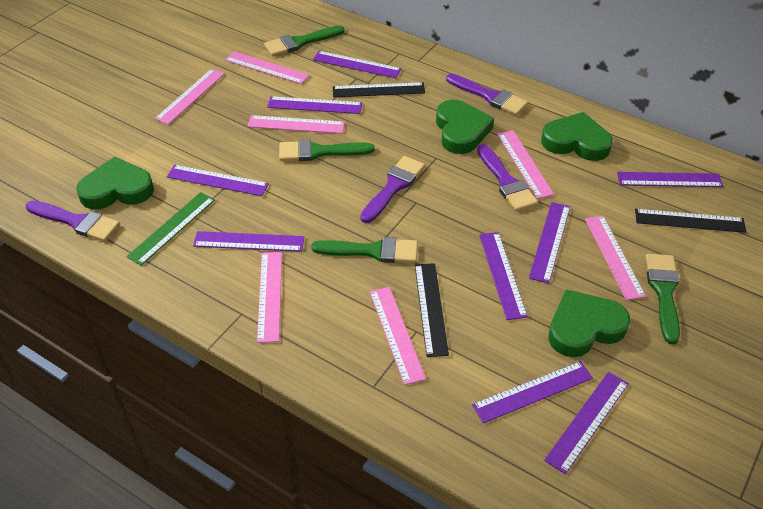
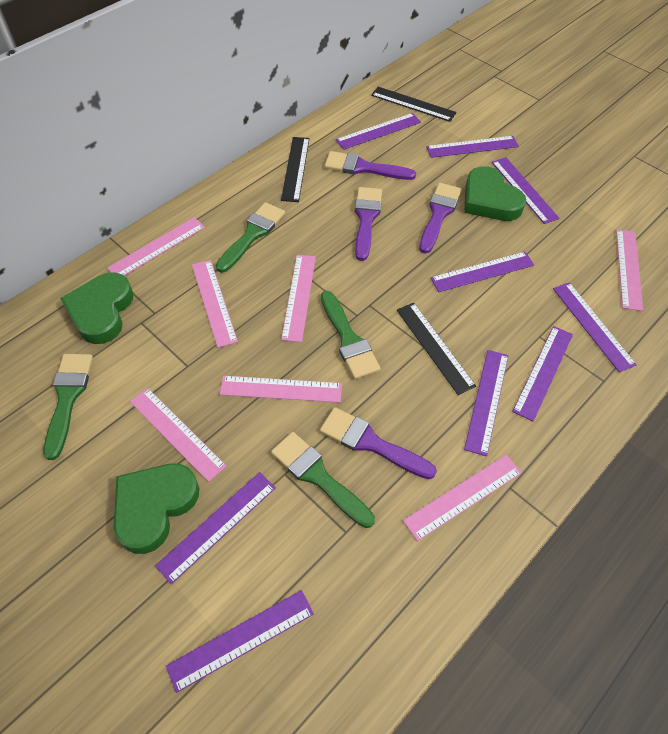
green heart: [76,157,154,209] [436,100,494,154] [541,112,613,161] [548,289,630,357] = 4 -> [60,272,134,344] [114,464,199,554] [464,166,526,221] = 3
green ruler: [127,192,215,266] = 1 -> none = 0

